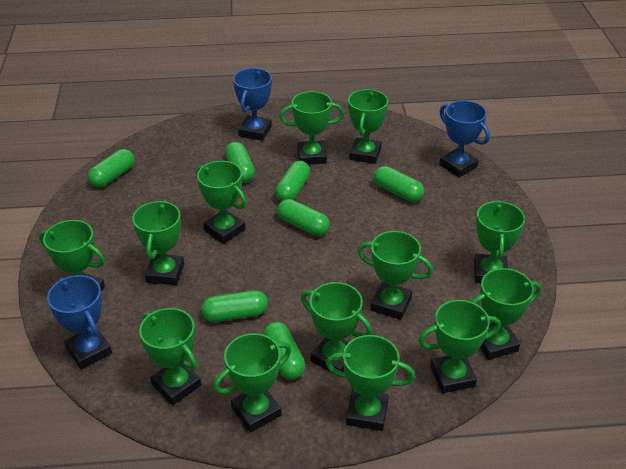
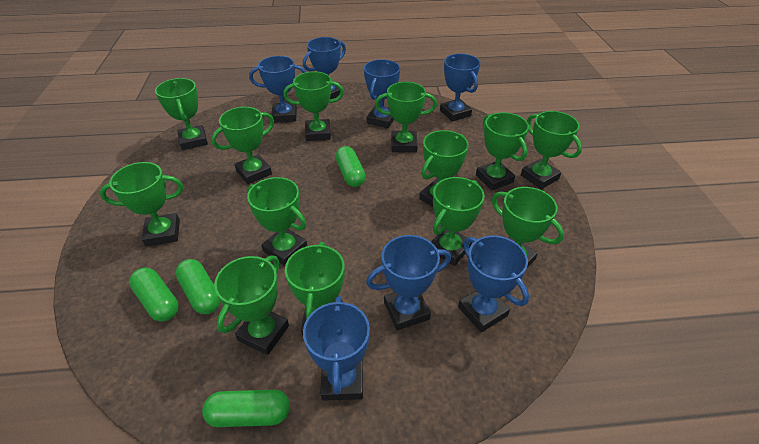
blue trophy: [47,275,112,369] [233,68,272,141] [439,100,490,177] = 3 -> [249,56,306,123] [303,37,346,99] [303,296,370,401] [364,59,400,128] [366,235,451,330] [440,54,480,122] [458,236,529,332] = 7
green capsule: [88,149,134,187] [202,290,268,322] [225,142,255,183] [263,322,305,380] [275,161,310,202] [277,199,330,236] [374,166,424,202] = 7 -> [129,267,179,322] [176,259,220,314] [202,390,290,427] [335,146,366,187] = 4

